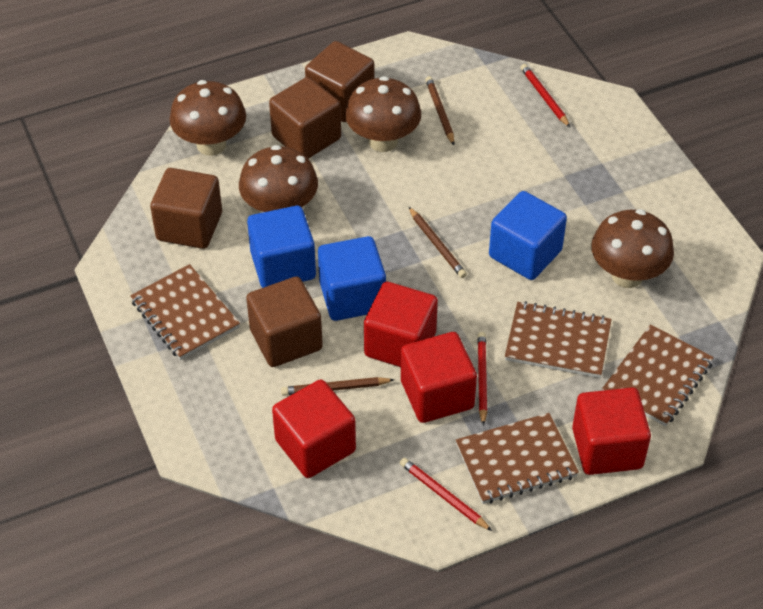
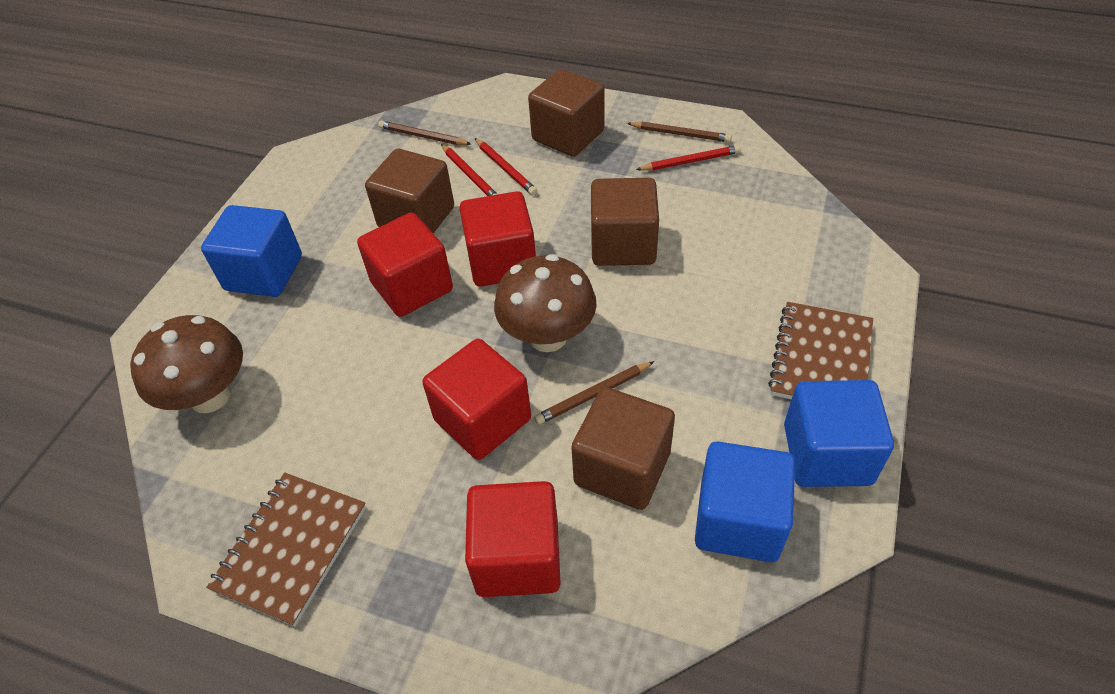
brown mushroom: [170,80,246,156] [239,145,318,212] [345,76,421,152] [591,209,674,288] = 4 -> [130,315,243,413] [494,254,597,352] = 2
brown notebook: [130,264,240,360] [456,413,579,504] [505,301,612,378] [602,324,714,426] = 4 -> [206,473,366,627] [768,302,873,400] = 2

